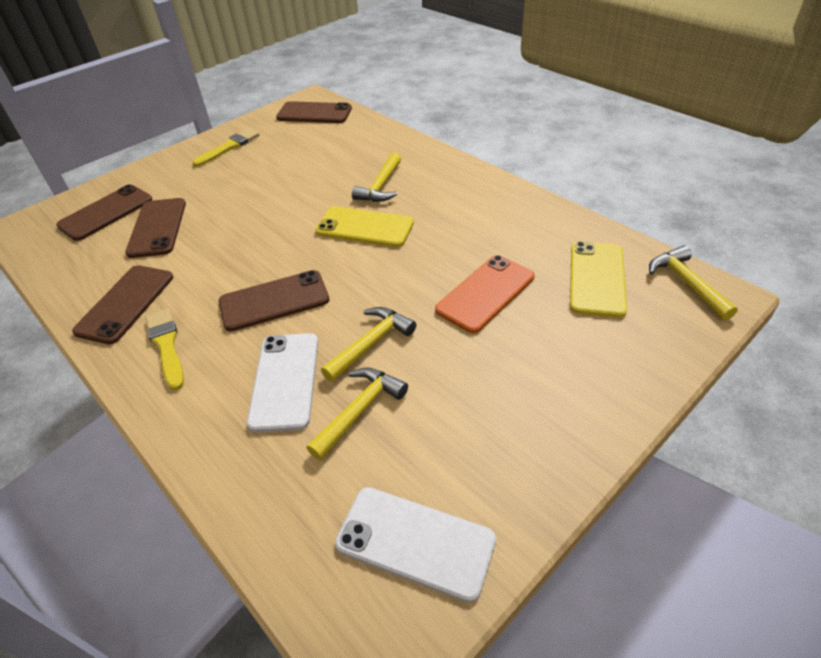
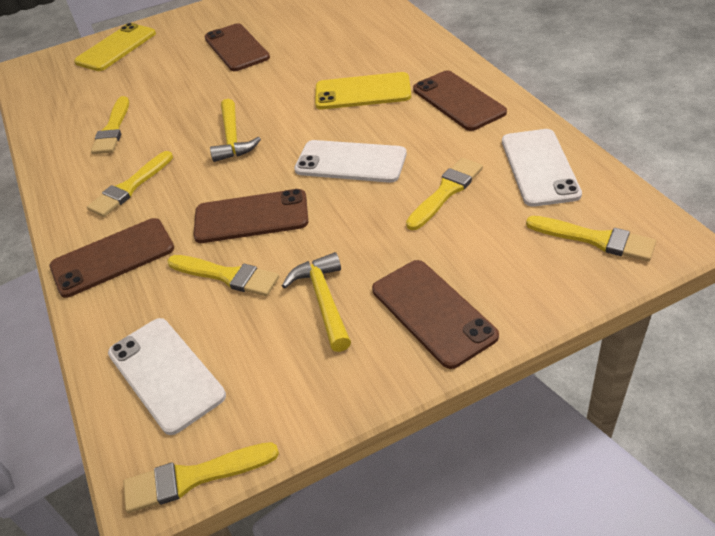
orange phone: [435,255,535,333] = 1 -> none = 0
white phone: [247,333,318,432] [335,487,496,603] = 2 -> [108,318,226,435] [294,140,407,183] [502,129,582,207] = 3
yellow brush: [145,309,184,391] [192,128,259,167] = 2 -> [87,151,173,217] [91,96,129,154] [123,442,279,513] [168,255,279,296] [406,158,483,230] [526,216,656,262] = 6
yellow hammer: [307,367,408,460] [321,307,416,382] [352,153,401,202] [649,245,738,320] = 4 -> [210,99,261,162] [282,252,351,352] = 2

